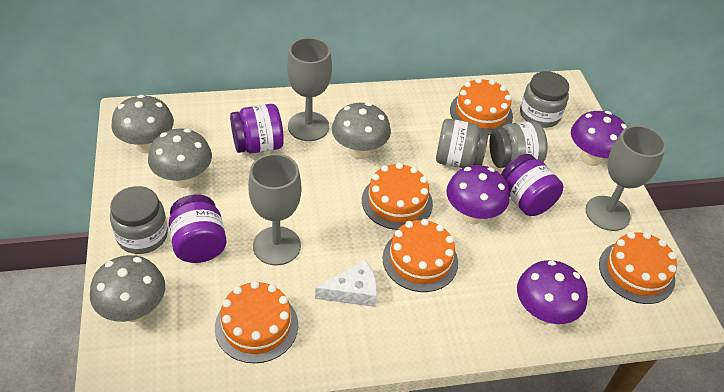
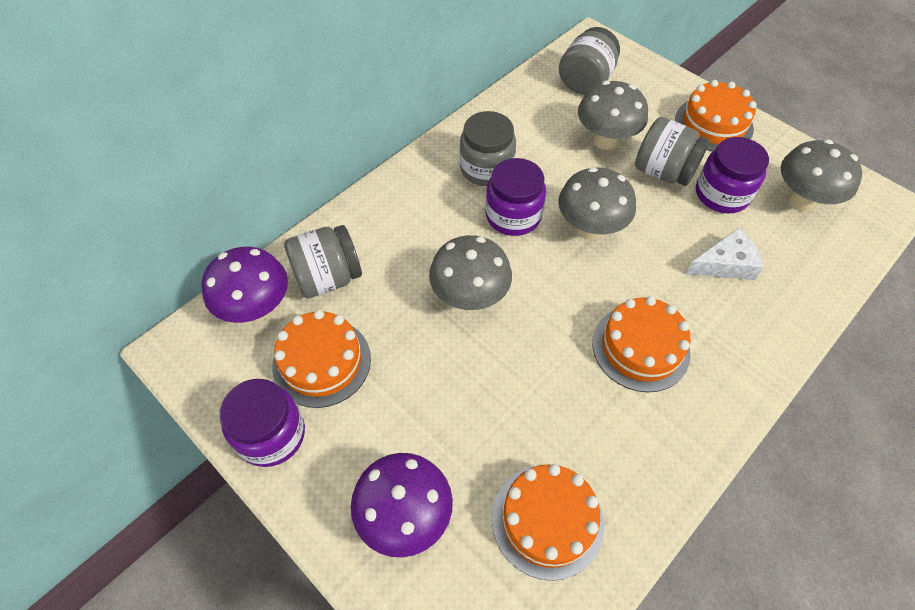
grey goblet: [248,153,302,265] [287,37,332,141] [585,125,666,231] = 3 -> none = 0
orange cake: [215,281,298,363] [362,163,433,230] [382,219,458,292] [450,78,513,135] [599,232,677,304] = 5 -> [272,310,371,408] [492,464,604,581] [593,296,691,392] [675,80,757,151] = 4
purple mushroom: [446,165,510,224] [517,260,588,325] [571,111,627,166] = 3 -> [202,247,288,323] [351,453,453,557] = 2

